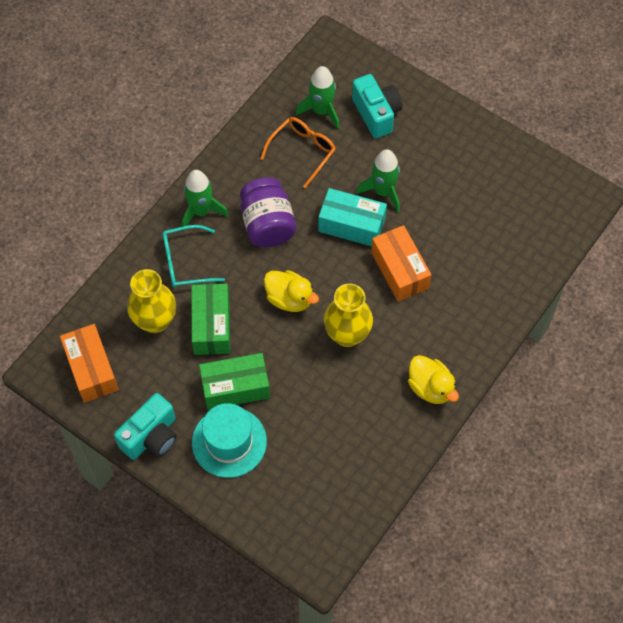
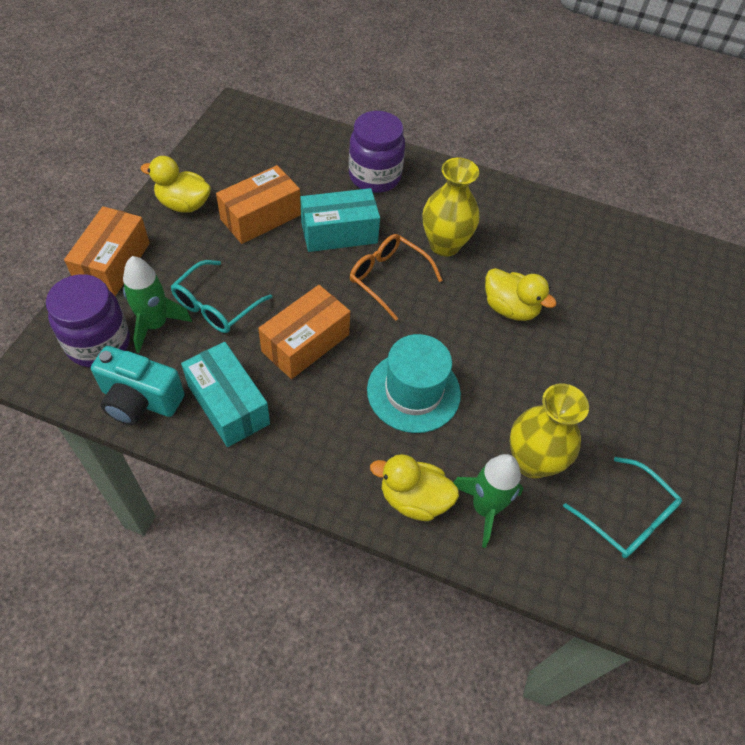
green box: [191,283,230,355] [199,353,270,410] = 2 -> none = 0
green rocket: [182,170,228,227] [296,66,339,129] [356,149,400,212] = 3 -> [123,256,192,353] [453,454,523,548] = 2
orange box: [60,324,119,403] [371,225,432,302] = 2 -> [64,206,150,296] [216,165,301,244] [258,285,350,379] = 3
purple jar: [240,177,296,247] = 1 -> [46,274,130,367] [349,111,405,193] = 2
turquoise box: [318,188,387,246] = 1 -> [181,342,270,447] [300,188,380,252] = 2
turquoise camera: [114,393,177,460] [352,74,403,139] = 2 -> [91,346,185,425] = 1
turquoise glasses: [163,225,225,287] = 1 -> [171,260,272,333] [563,457,682,558] = 2
yellow duck: [264,270,319,312] [408,355,459,404] = 2 -> [141,156,211,213] [370,454,459,521] [485,268,556,321] = 3

